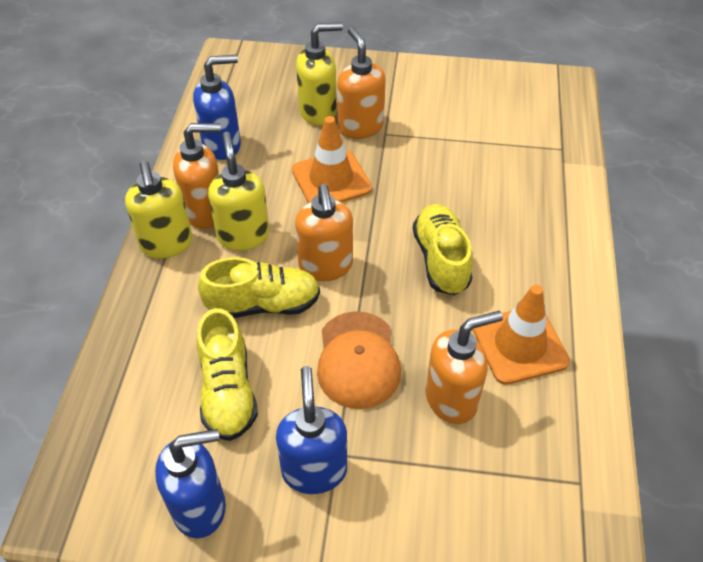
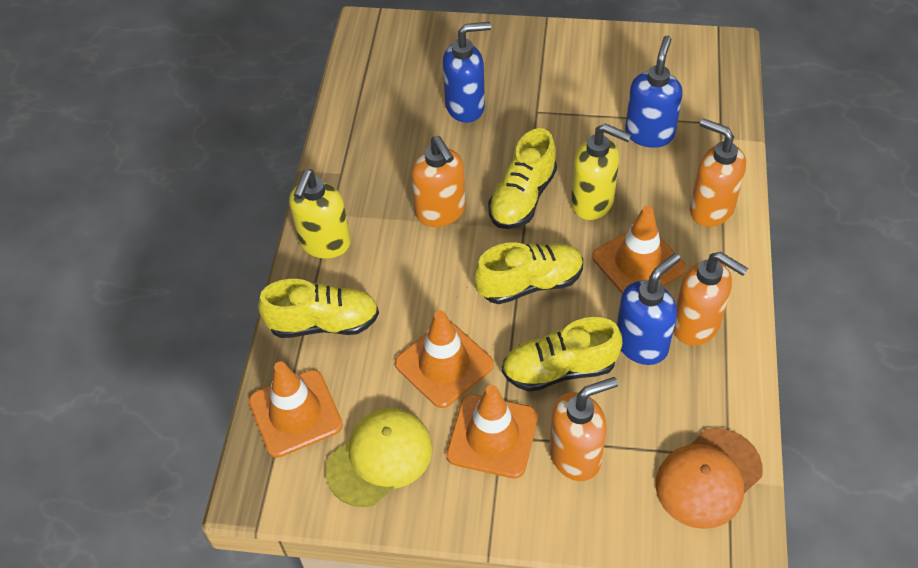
orange traffic cone: [292,116,372,203] [473,285,570,385] = 2 -> [249,362,343,458] [395,310,494,408] [446,385,538,478] [592,206,686,293] = 4
yellow cap: none = 0 -> [325,408,433,507] = 1
yellow shoe: [196,308,258,441] [198,257,320,318] [413,204,473,295] = 3 -> [258,279,379,338] [474,242,583,304] [488,128,557,229] [502,317,622,392] = 4
yellow soap dispenser: [125,161,192,258] [208,132,270,251] [296,23,343,126] = 3 -> [289,169,351,258] [571,123,632,220] = 2

